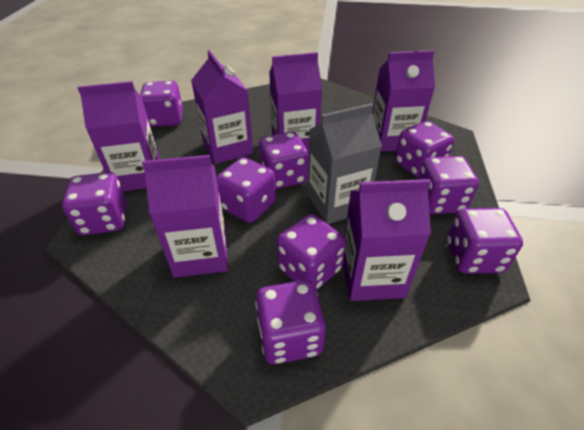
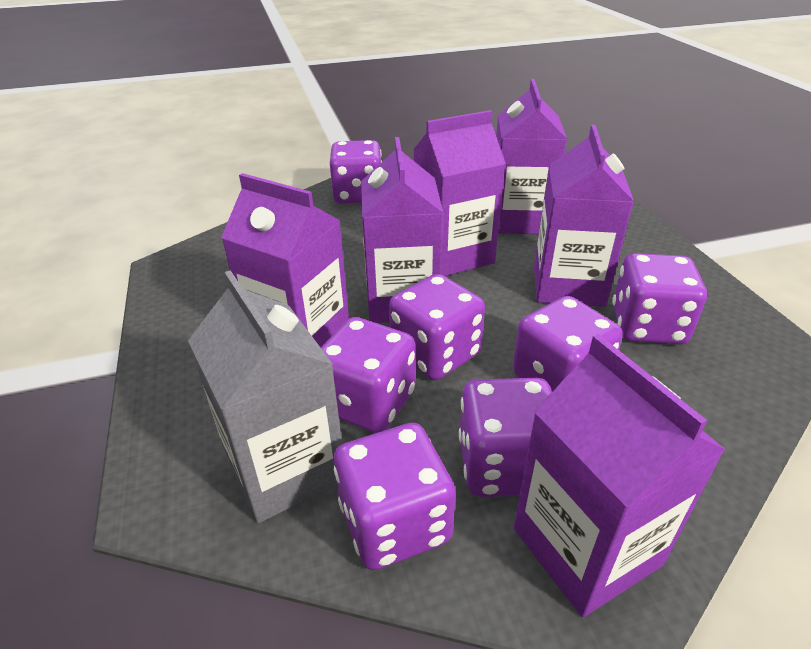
purple dice: [62,172,127,236] [140,81,183,127] [216,157,276,223] [255,280,326,364] [259,132,309,189] [277,214,346,290] [395,121,454,178] [417,156,479,214] [447,208,523,274] = 9 -> [321,317,416,433] [330,140,382,204] [334,423,456,570] [389,274,485,380] [459,378,552,497] [513,296,623,392] [612,253,707,344] = 7

